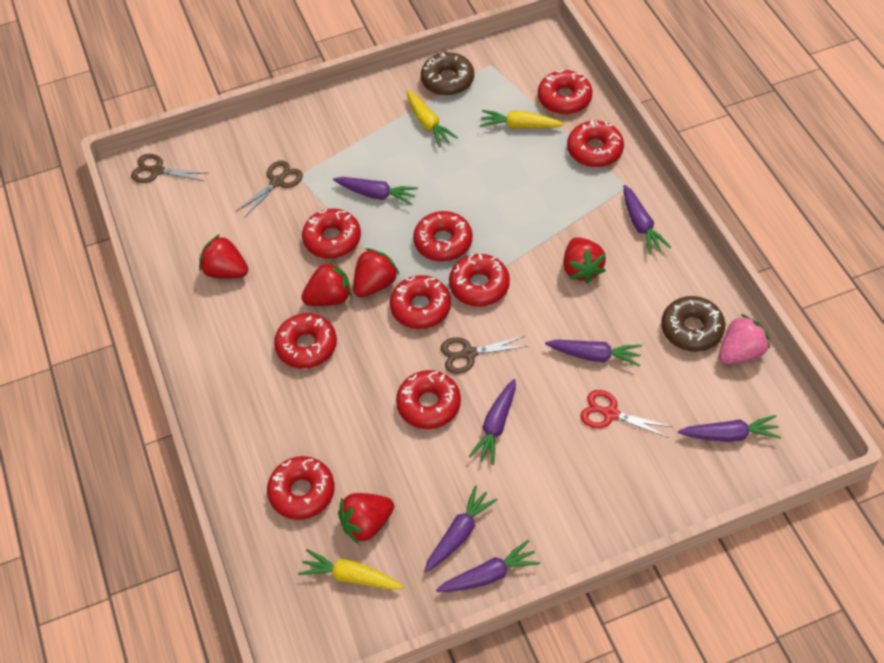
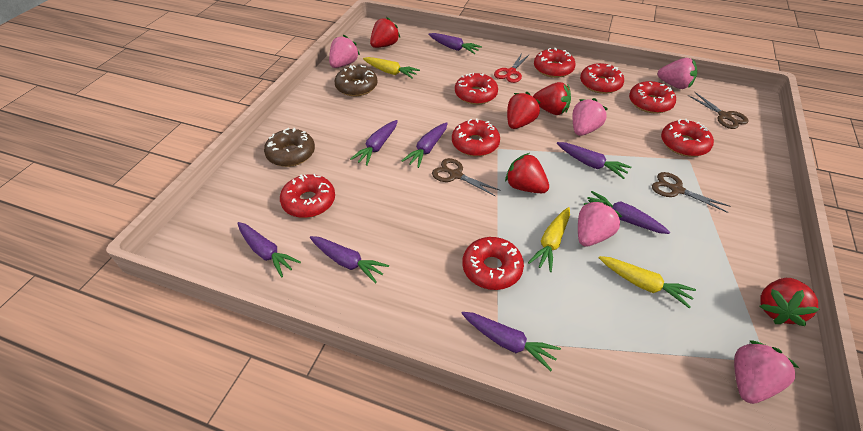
pink strawberry: [719,314,770,364] = 1 -> [329,35,360,68] [573,98,608,136] [578,200,622,247] [658,58,697,89] [734,340,799,404] = 5
purple carrot: [333,177,418,205] [424,485,497,572] [436,540,540,592] [468,379,516,465] [545,340,642,366] [624,185,671,255] [678,415,781,442] = 7 -> [237,222,301,277] [310,236,389,284] [350,120,398,166] [401,122,448,168] [428,33,482,54] [461,312,561,371] [557,142,631,179] [584,191,670,234] = 8
red donut: [267,456,334,520] [274,313,337,369] [302,209,361,259] [390,275,451,329] [396,370,461,429] [413,211,472,262] [449,253,510,307] [538,69,592,114] [567,120,624,167] = 9 -> [280,174,335,218] [452,118,500,156] [455,73,498,105] [462,237,524,290] [534,48,576,78] [580,63,624,94] [629,81,676,114] [661,119,714,157] = 8

